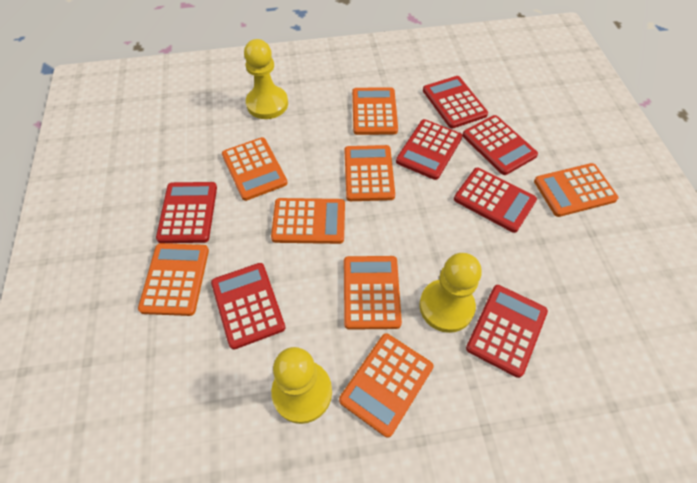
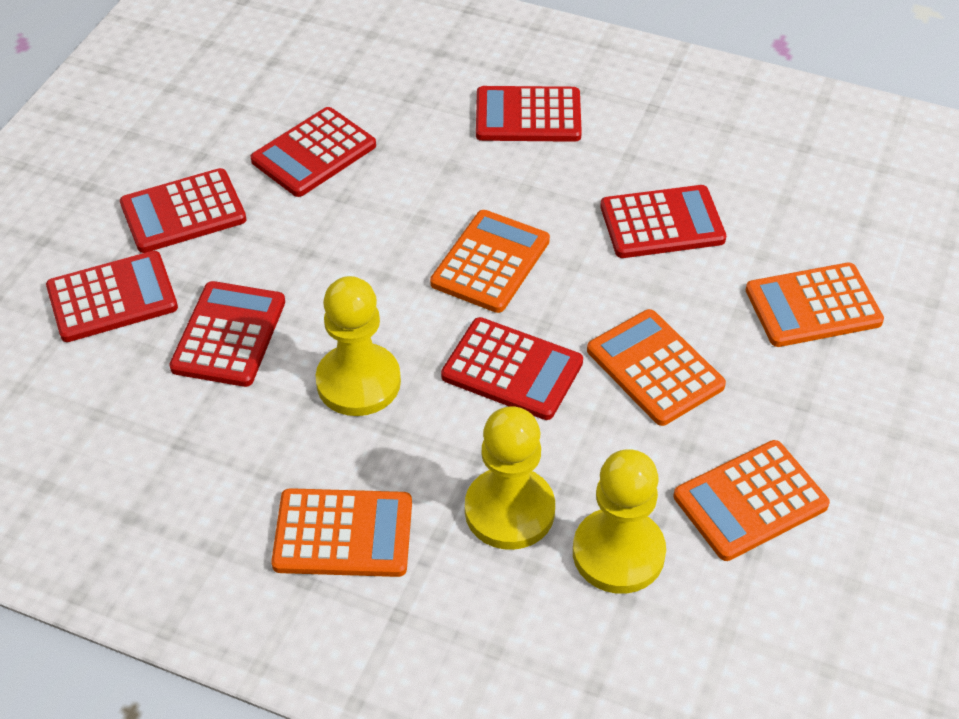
orange calculator: [138,243,209,316] [222,137,288,201] [271,198,345,244] [339,333,433,438] [344,256,402,330] [345,145,395,201] [352,87,398,135] [534,163,619,217] = 8 -> [271,488,412,577] [430,210,550,313] [587,309,726,426] [674,440,830,561] [746,263,884,347] = 5

